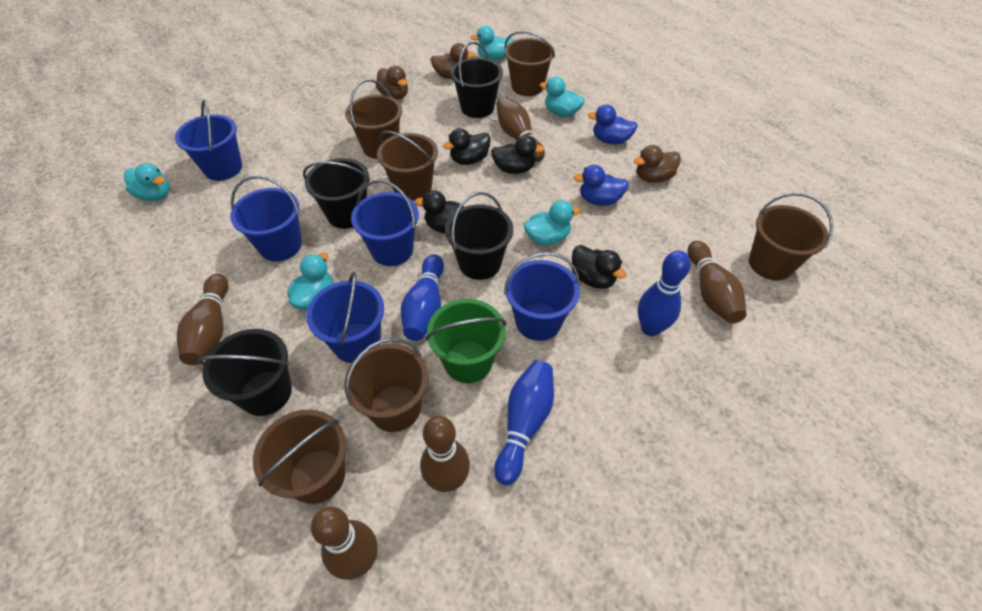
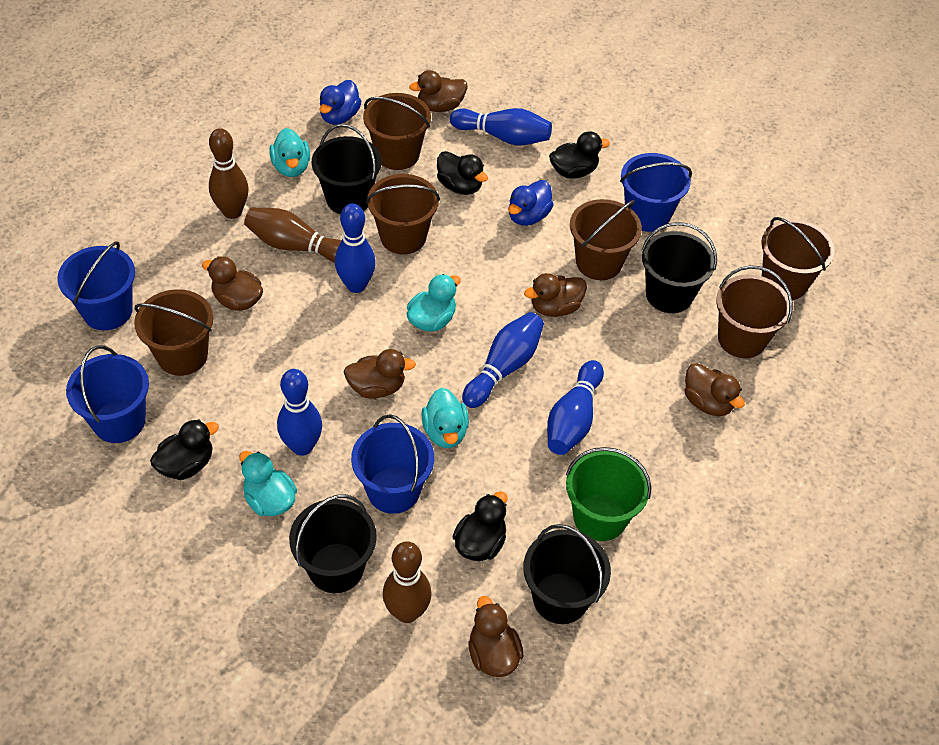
blue bowling pin: [401,254,444,341] [494,360,554,485] [638,251,691,336] = 3 -> [277,369,322,456] [335,204,376,293] [450,108,552,146] [462,312,544,408] [547,360,604,455] = 5
blue bucket: [175,99,242,181] [230,176,302,261] [306,272,384,363] [351,180,419,266] [504,252,580,341] = 5 -> [57,241,135,331] [66,345,149,443] [351,414,434,514] [620,153,692,232] = 4
brown bowling pin: [177,274,229,366] [311,507,377,580] [420,416,470,492] [496,96,545,162] [687,241,746,324] = 5 -> [209,128,248,219] [244,208,341,263] [383,541,431,623] = 3
brown duck: [375,66,408,100] [430,43,475,79] [634,145,681,183] = 3 -> [202,256,263,311] [344,349,416,399] [409,70,467,112] [469,596,523,677] [524,273,587,317] [685,363,745,416] = 6
turquoise duck: [124,163,170,201] [287,253,333,311] [470,26,514,61] [524,200,581,246] [540,76,585,117] = 5 -> [239,451,297,516] [269,128,310,177] [407,274,461,331] [421,388,469,448] = 4

